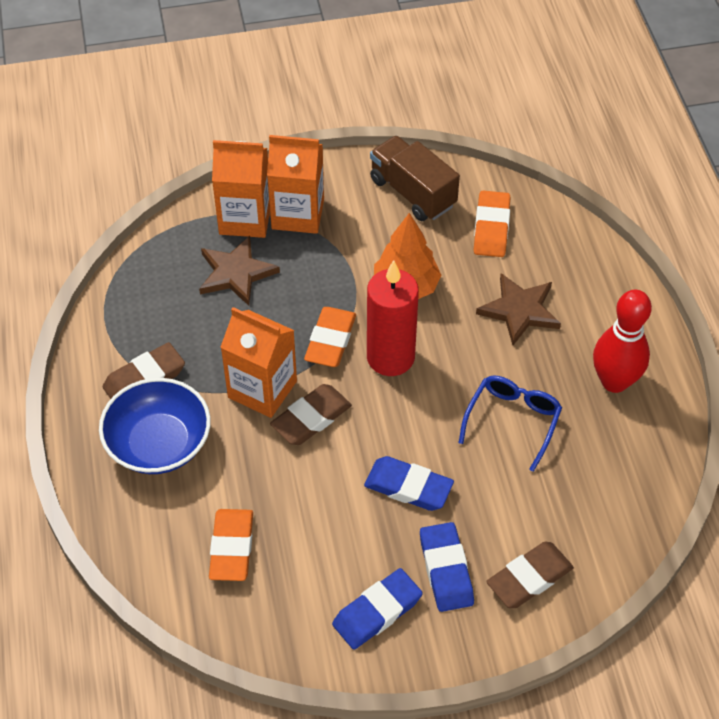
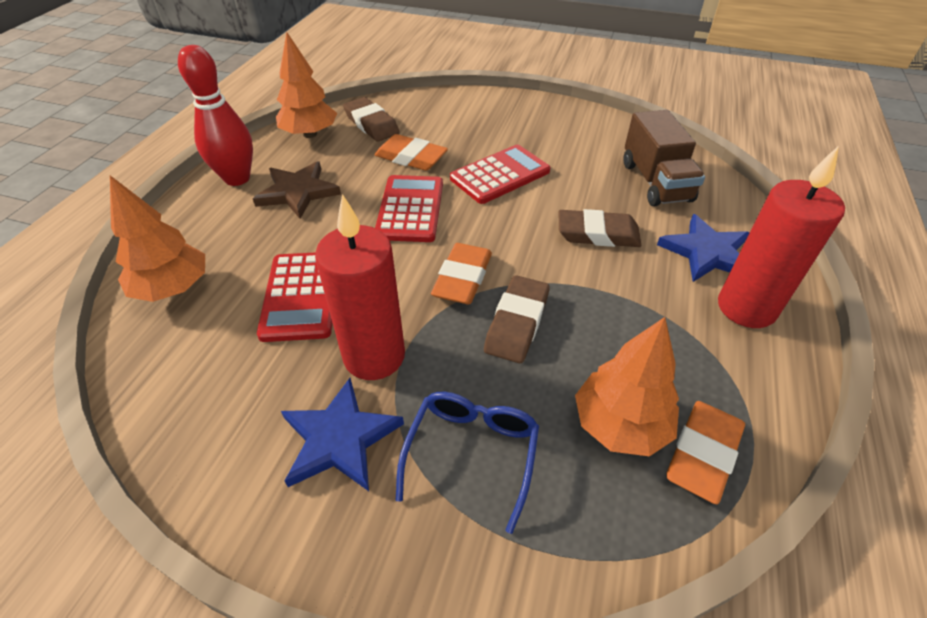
blue bowl: [99,378,211,474] = 1 -> none = 0
blue eraser: [332,568,423,650] [364,456,454,511] [420,522,474,612] = 3 -> none = 0
blue star: none = 0 -> [281,378,404,491] [657,214,749,282] = 2
brown star: [199,236,280,306] [476,273,561,345] = 2 -> [253,161,341,219] = 1
orange carton: [212,140,270,238] [220,307,297,418] [267,135,324,234] = 3 -> none = 0
orange tree: [374,213,441,299] = 1 -> [110,175,205,302] [276,32,337,138] [575,317,679,456] = 3
red calculator: none = 0 -> [257,253,332,342] [375,175,443,242] [450,145,551,204] = 3
red candle: [367,260,419,376] = 1 -> [315,194,405,380] [718,146,845,328] = 2

